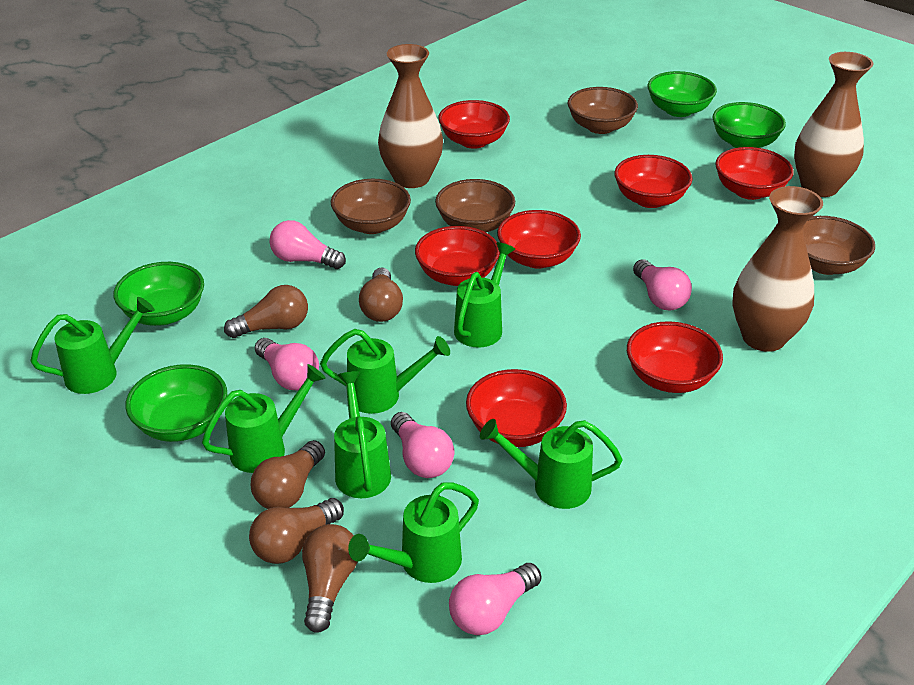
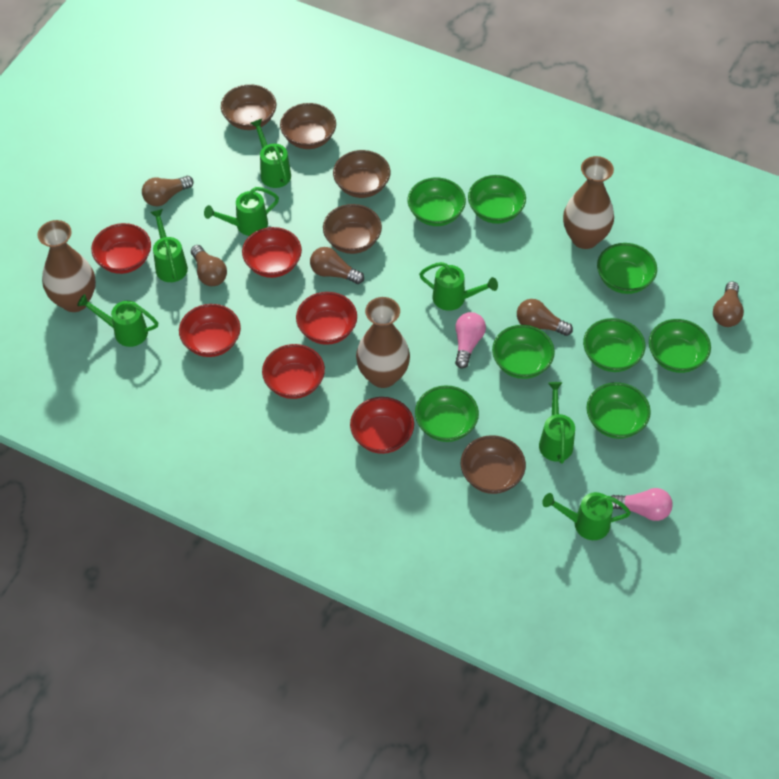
brown bowl: [331,179,411,234] [435,179,515,232] [568,87,638,134] [803,216,875,275] = 4 -> [221,84,276,130] [280,103,336,149] [323,204,382,254] [333,150,390,198] [461,435,526,494] = 5
green bowl: [113,262,204,326] [125,364,227,442] [648,71,717,117] [712,102,786,148] = 4 -> [408,178,466,226] [415,385,479,442] [468,175,526,224] [492,325,555,379] [583,318,646,372] [587,382,651,439] [597,243,657,294] [649,319,711,373] = 8
pink light bulb: [255,338,319,390] [270,220,346,269] [391,412,454,478] [449,563,541,635] [633,260,692,311] = 5 -> [455,312,486,368] [611,488,673,521] = 2
red bowl: [415,226,500,286] [438,100,510,149] [466,369,567,447] [497,210,581,269] [614,155,693,208] [627,321,723,393] [715,147,794,200] = 7 -> [91,223,151,274] [179,304,241,357] [242,227,302,278] [262,344,325,399] [296,292,357,345] [350,397,414,454] = 6

